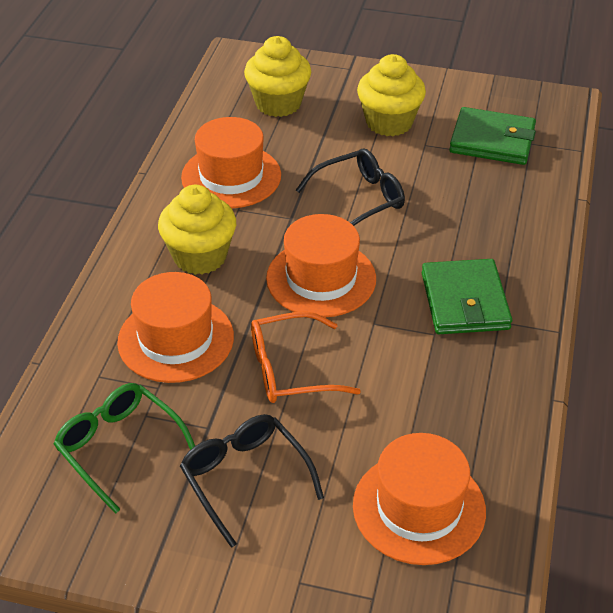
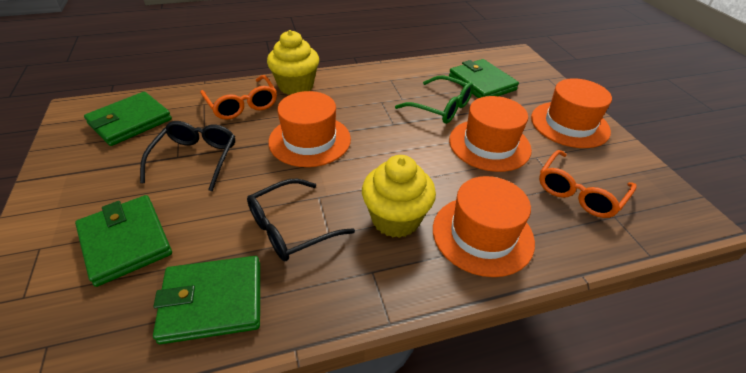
green wallet: [422,259,512,334] [449,107,536,165] = 2 -> [75,195,172,287] [84,92,172,146] [153,256,260,344] [449,59,519,98] = 4
orange glasses: [251,311,361,403] = 1 -> [200,75,277,120] [539,150,636,218] = 2
yellow cupcake: [158,185,236,275] [244,36,311,117] [357,54,426,136] = 3 -> [267,30,319,95] [362,155,436,238] = 2

